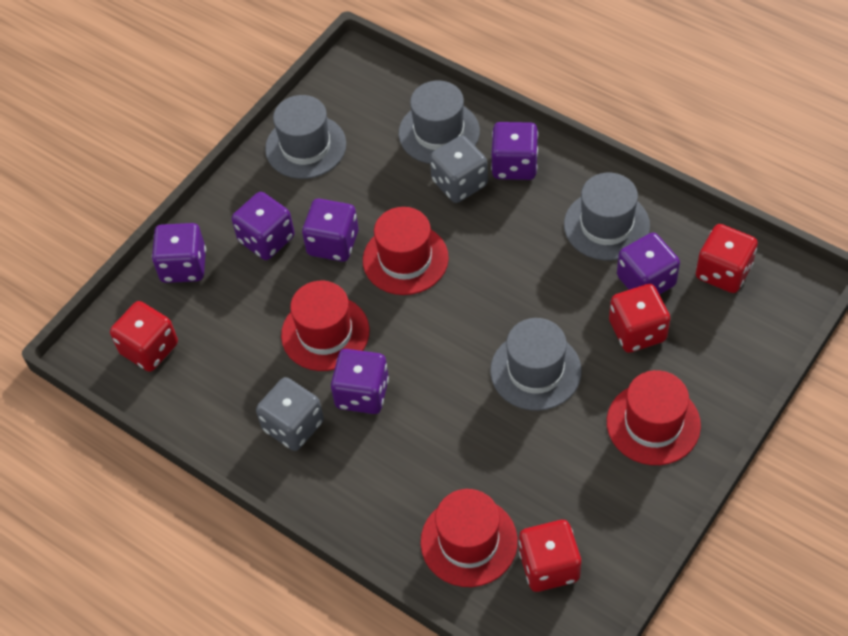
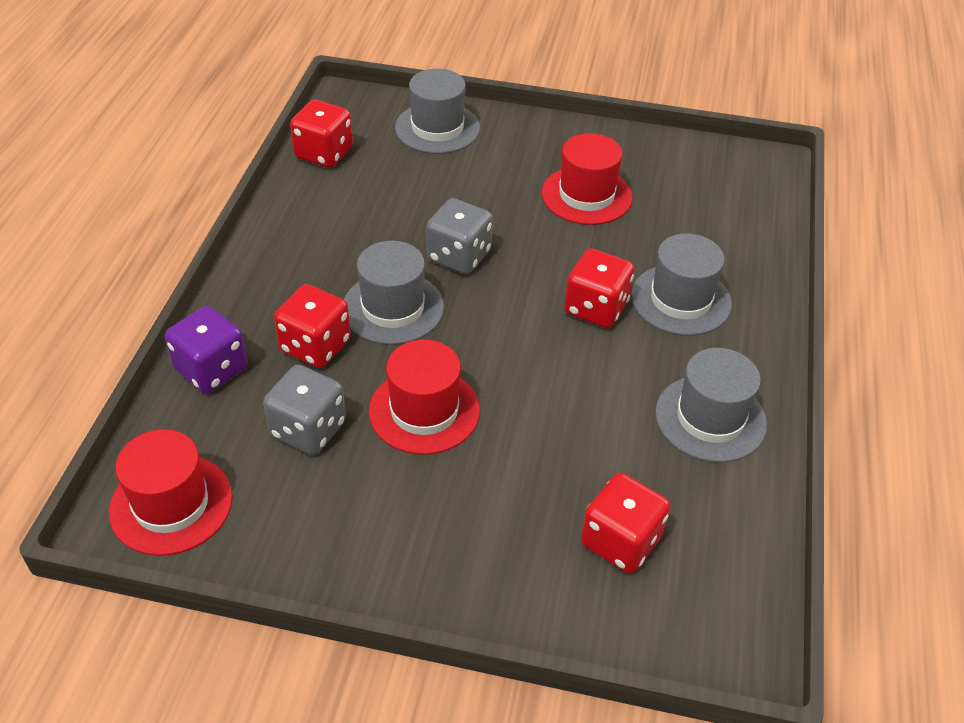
purple dice: [152,223,206,283] [232,192,295,260] [302,199,358,262] [331,349,389,414] [491,122,538,180] [617,233,680,295] = 6 -> [165,306,248,393] = 1
red hat: [281,281,370,371] [363,207,449,295] [421,489,518,587] [607,370,701,465] = 4 -> [109,429,233,556] [369,340,480,455] [542,133,632,225] = 3

